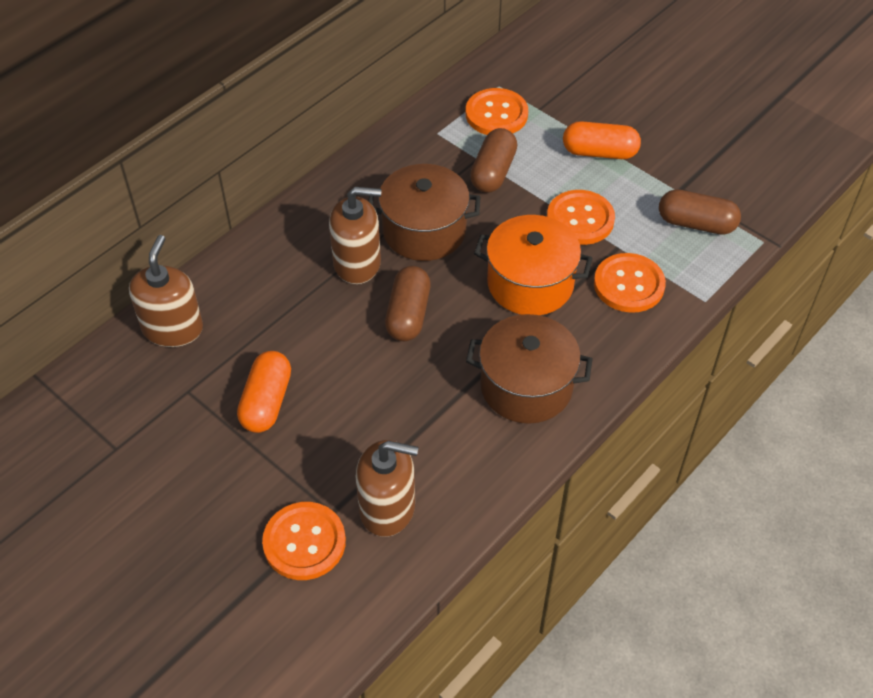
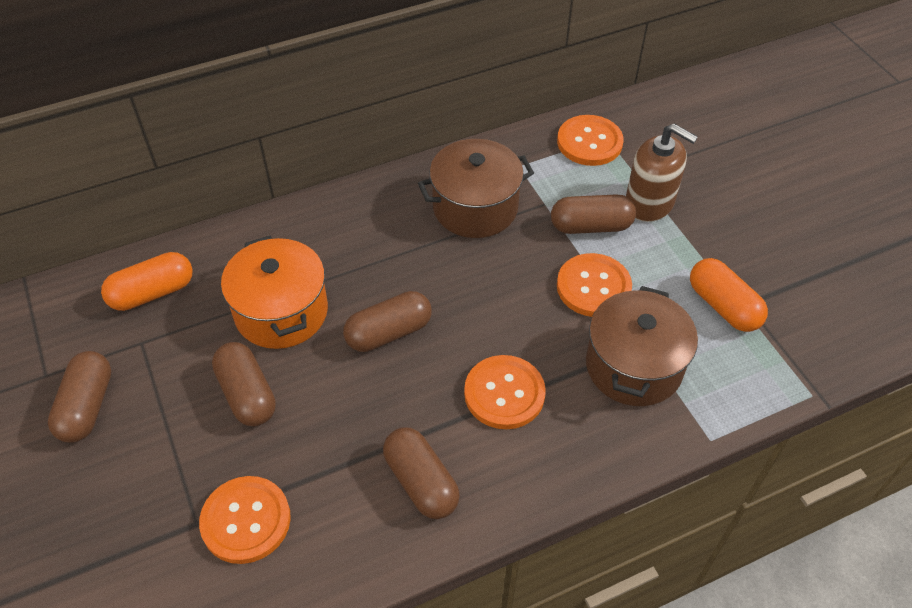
brown capsule: [385,266,431,341] [470,128,517,193] [659,189,741,235] = 3 -> [48,351,111,443] [212,342,276,426] [343,291,432,352] [383,427,460,519] [551,194,636,234] = 5
brown soap dispenser: [129,235,203,347] [329,187,381,284] [355,440,418,537] = 3 -> [626,124,698,222] = 1

